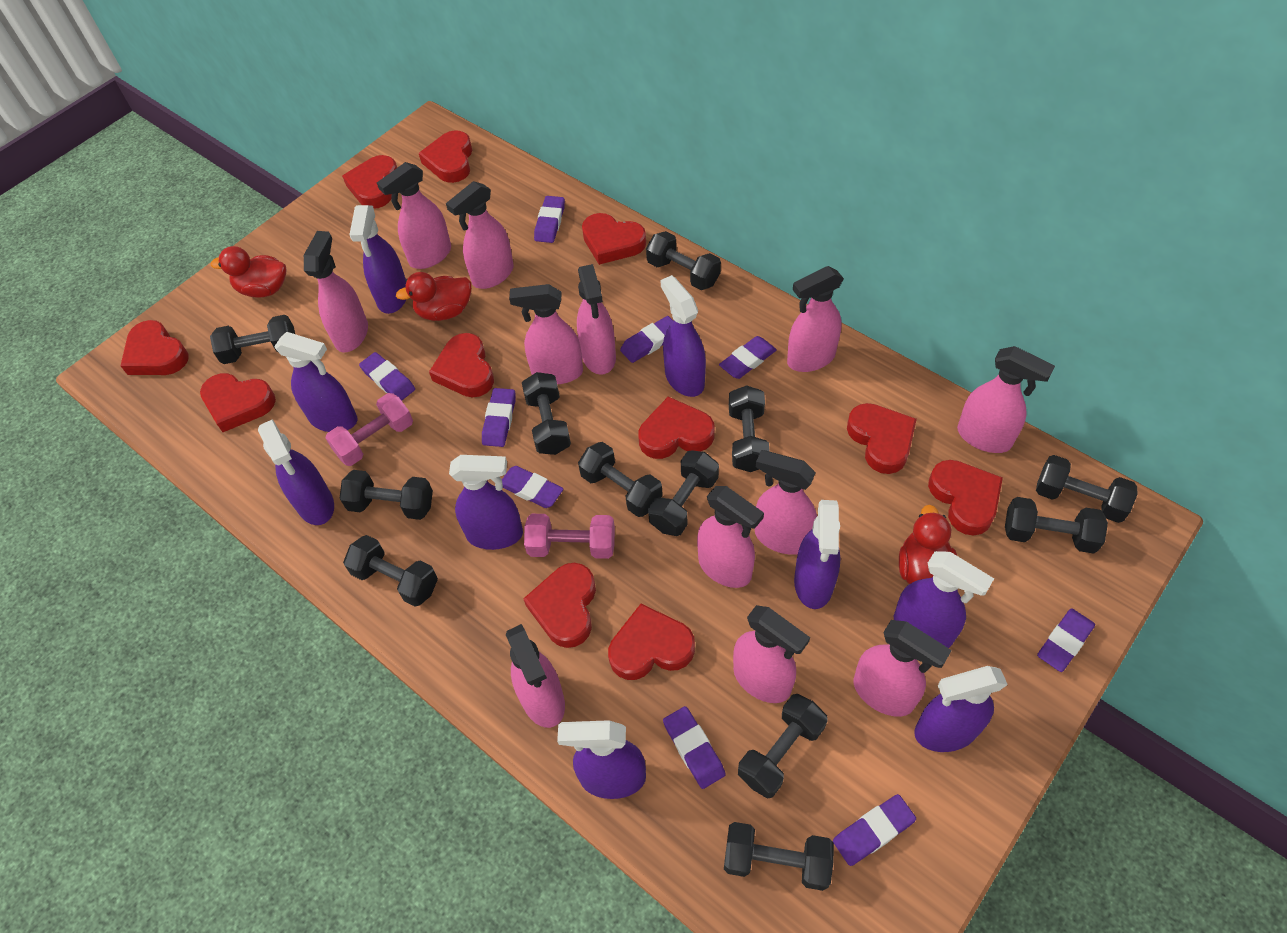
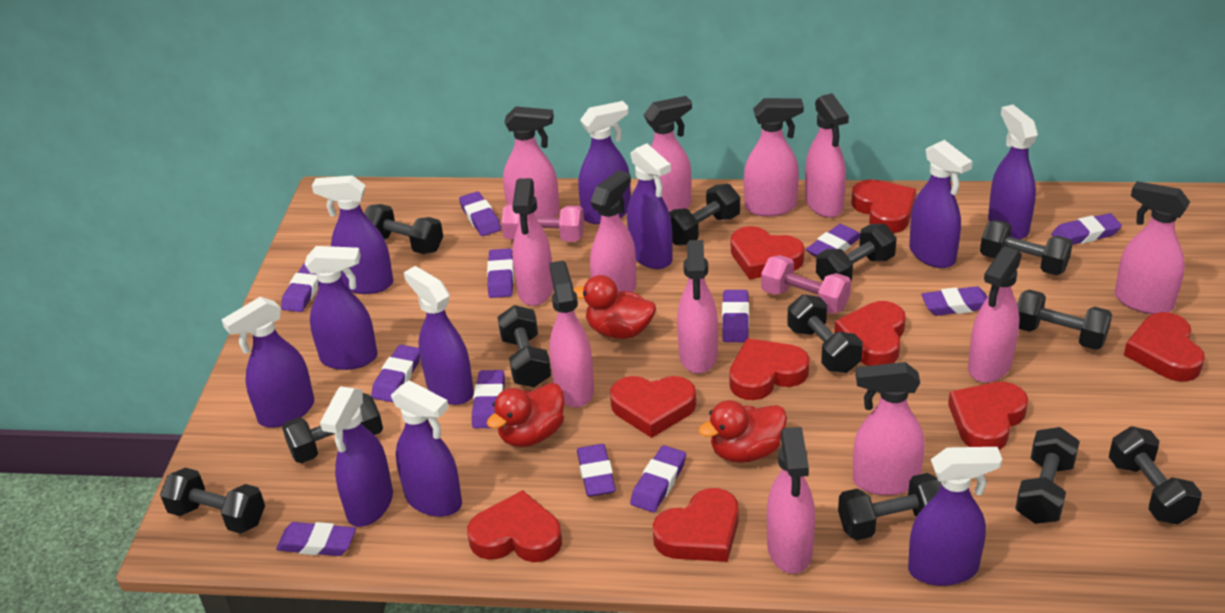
purple eraser: [359,352,415,401] [482,388,515,447] [502,466,563,508] [534,196,565,243] [620,316,673,363] [663,706,726,789] [719,336,777,379] [833,794,916,866] [1037,608,1095,672] = 9 -> [276,522,356,556] [281,263,319,312] [371,345,420,402] [459,192,501,236] [472,370,505,428] [487,248,514,298] [577,444,616,497] [630,445,686,512] [722,290,749,342] [806,224,860,257] [921,286,987,316] [1051,213,1122,245] = 12
purple spray bottle: [258,419,334,525] [274,332,357,432] [350,205,407,314] [449,455,523,550] [557,720,646,799] [660,275,706,397] [794,500,840,609] [894,551,994,648] [914,666,1008,752] = 9 -> [221,297,314,428] [304,246,378,370] [312,175,393,294] [320,386,393,527] [391,380,462,517] [404,266,474,405] [578,101,631,224] [627,143,673,269] [908,447,1002,586] [909,140,973,268] [988,105,1038,239] = 11
red heart: [120,320,189,375] [200,373,276,432] [342,155,397,209] [419,130,472,183] [429,333,494,397] [523,563,596,648] [582,213,646,265] [608,604,695,680] [638,397,715,459] [847,403,917,474] [928,460,1003,536] = 11 -> [467,490,562,562] [610,376,696,438] [653,488,739,562] [729,338,809,400] [731,226,805,279] [834,301,906,366] [851,179,916,233] [948,382,1028,450] [1124,312,1205,382] = 9

